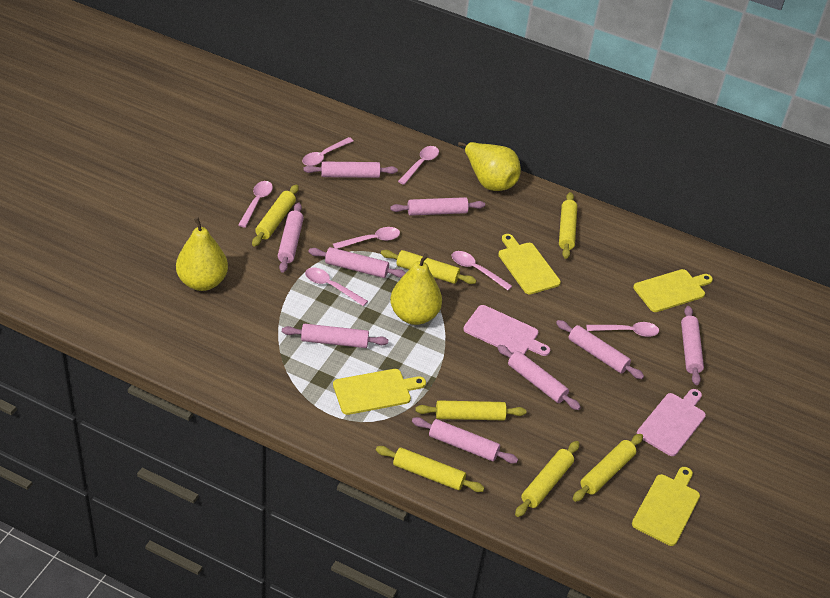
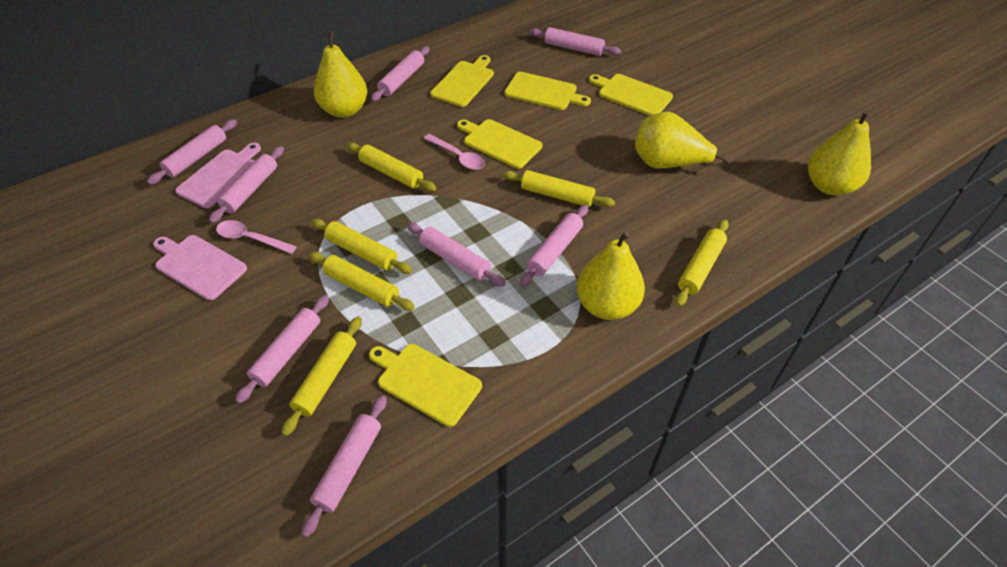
pink rolling pin: [278,202,304,273] [282,324,388,348] [304,161,398,178] [308,247,405,278] [390,197,485,216] [412,417,518,464] [497,345,581,410] [556,320,644,379] [681,306,704,385] = 9 -> [147,119,237,185] [209,146,284,223] [235,295,329,404] [301,395,387,537] [371,46,430,102] [407,222,506,286] [520,205,588,287] [530,27,621,56] = 8
pink spoon: [238,181,273,228] [302,137,353,166] [305,268,368,306] [333,227,400,249] [398,146,439,185] [452,251,512,290] [586,322,659,337] = 7 -> [216,220,297,254] [424,134,485,170] = 2
yellow cutting board: [333,369,426,415] [498,234,561,295] [632,467,700,546] [633,269,713,312] = 4 -> [369,344,482,427] [430,55,494,107] [457,119,542,169] [504,72,591,110] [589,74,673,116] = 5
yellow pear: [176,217,228,291] [390,253,442,325] [458,142,521,191] = 3 -> [314,31,367,118] [577,231,645,320] [635,112,731,168] [808,110,871,196] = 4
yellow rolling pin: [252,185,299,247] [376,446,484,492] [381,250,477,284] [415,400,526,420] [515,441,580,517] [559,192,577,259] [573,434,643,502] = 7 -> [281,316,362,436] [309,252,415,311] [312,219,412,274] [347,143,436,191] [503,170,615,207] [675,219,729,306] = 6

